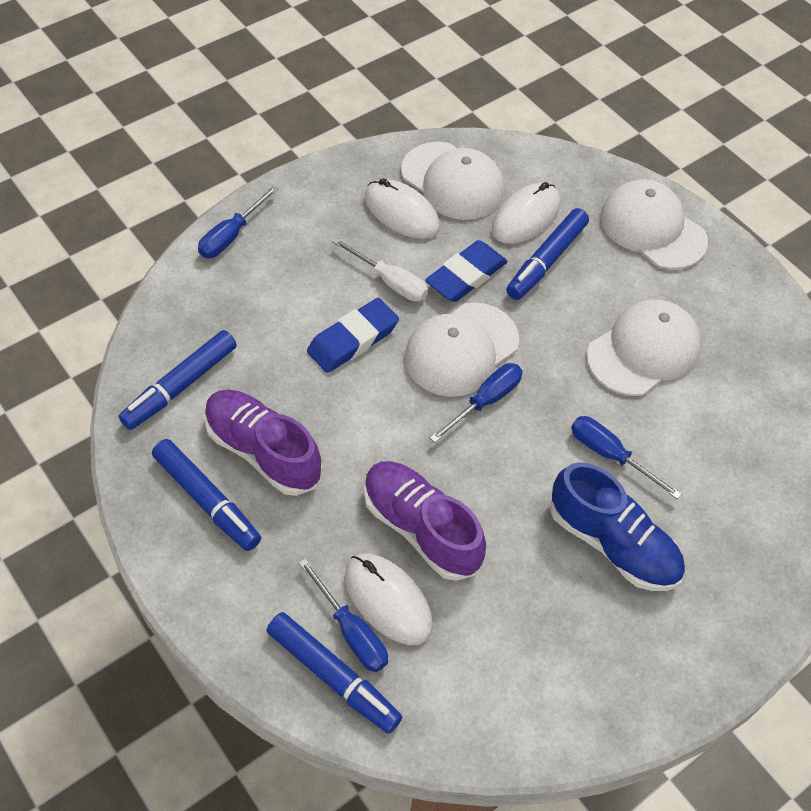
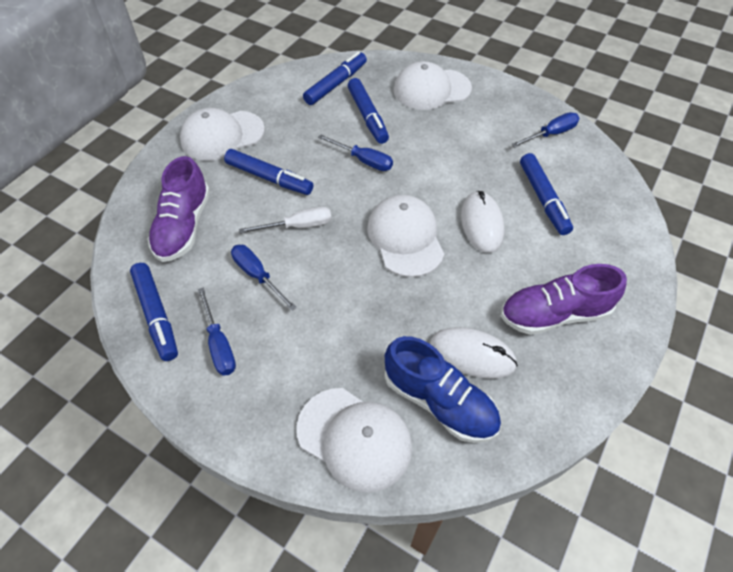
blue eraser: [307,298,399,373] [425,240,508,302] = 2 -> none = 0
blue marker: [119,330,237,430] [152,439,261,551] [267,612,402,734] [506,208,589,300] = 4 -> [130,263,178,361] [224,149,313,195] [303,52,367,105] [348,78,389,144] [520,153,573,235] = 5
white mouse: [345,553,433,645] [364,178,440,239] [492,182,560,244] = 3 -> [430,327,518,379] [461,191,504,253] = 2

